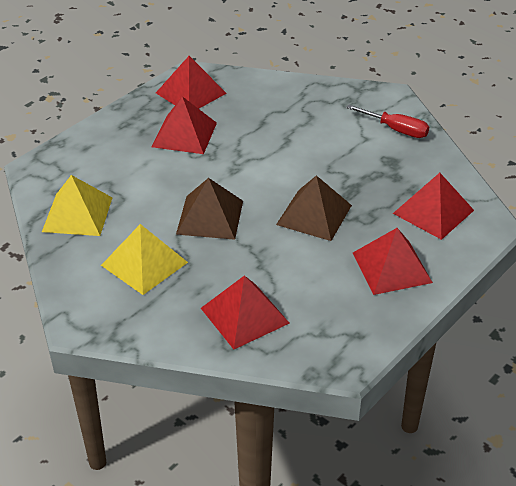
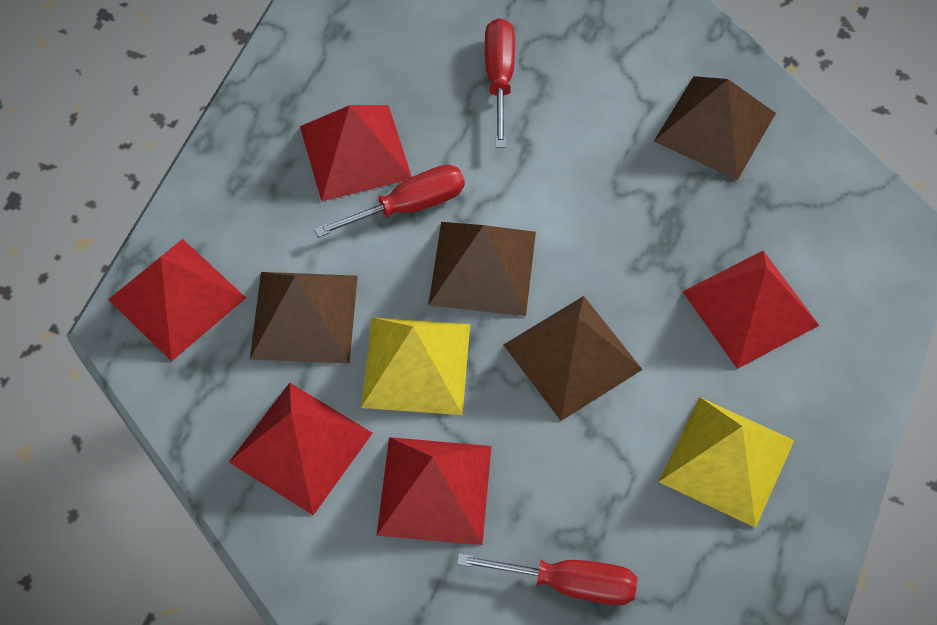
brown pyramid: [176,178,243,240] [276,175,352,241] = 2 -> [250,272,358,364] [428,222,536,316] [503,296,643,421] [654,76,776,180] = 4
red screwdriver: [346,104,429,138] = 1 -> [314,165,465,238] [457,553,637,605] [485,18,515,148] = 3

